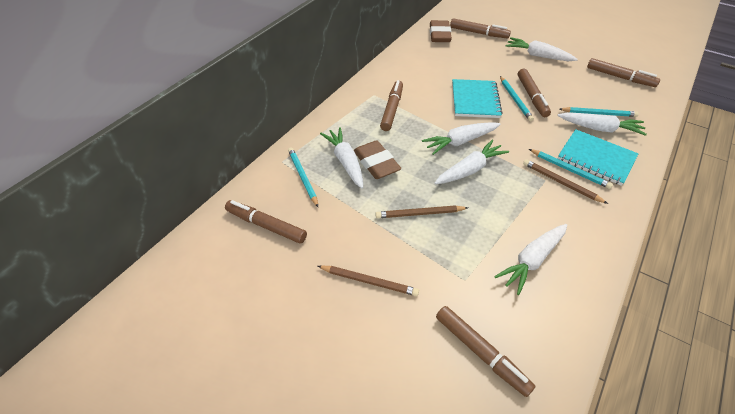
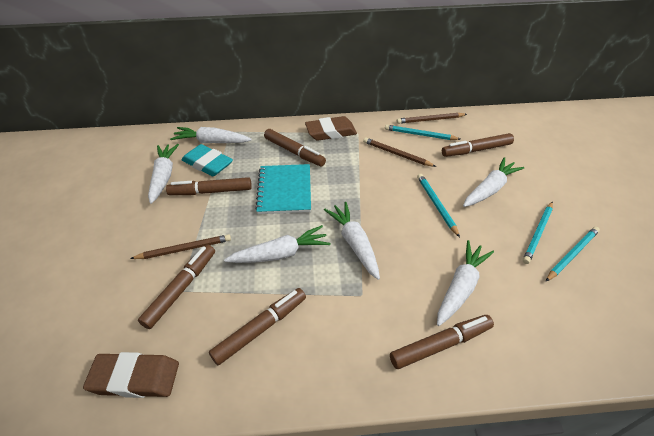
turquoise eraser: none = 0 -> [182,144,233,177] = 1
turquoise notebook: [452,79,503,118] [557,129,639,186] = 2 -> [255,164,311,214] = 1

